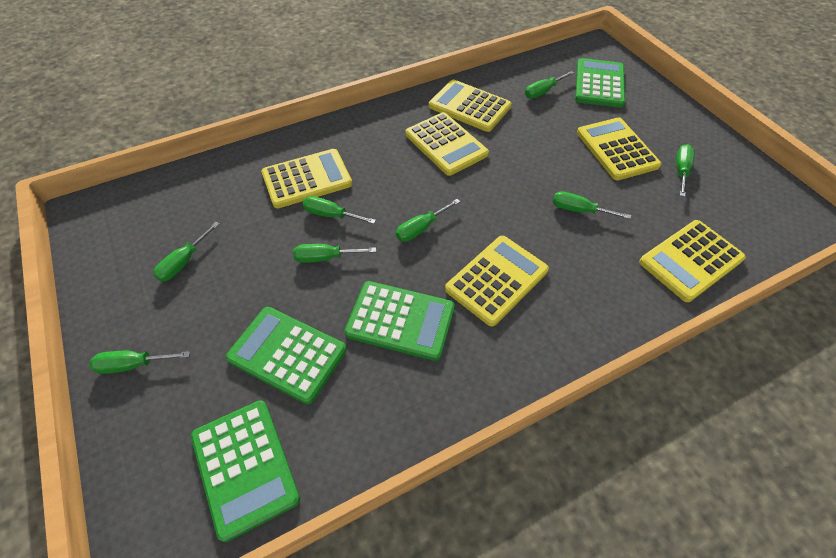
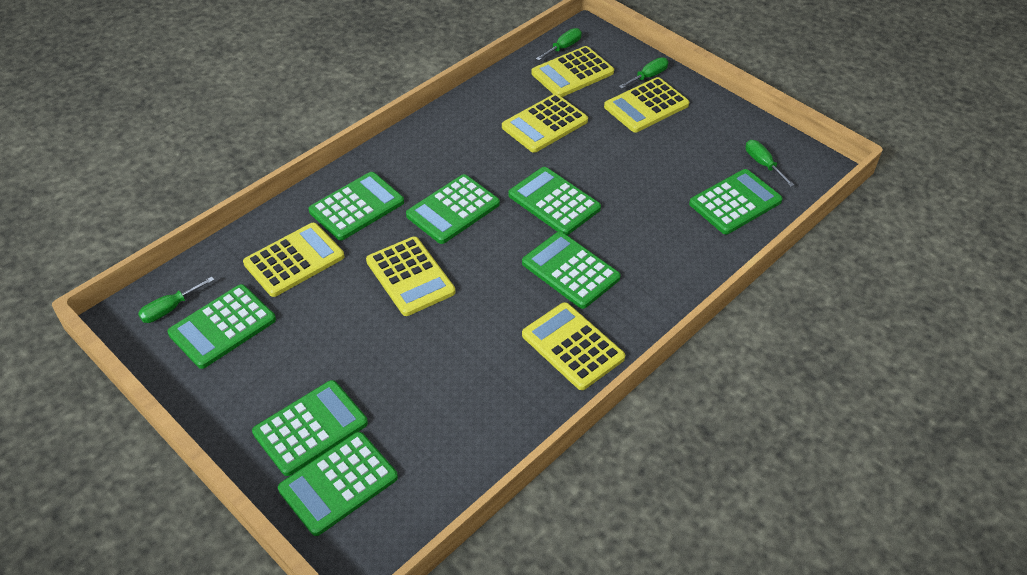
green calculator: [191,400,300,542] [225,307,347,404] [344,281,455,361] [575,58,625,108] = 4 -> [167,284,276,369] [252,380,368,476] [278,432,398,536] [309,172,404,241] [406,174,500,244] [508,167,601,235] [522,232,621,309] [689,169,783,235] = 8
green screwdriver: [89,351,190,374] [153,222,219,282] [293,244,376,263] [302,196,376,224] [396,199,460,242] [525,71,574,99] [552,191,631,219] [676,144,695,197] = 8 -> [138,277,214,323] [536,28,582,61] [619,57,668,89] [746,140,794,187] = 4

